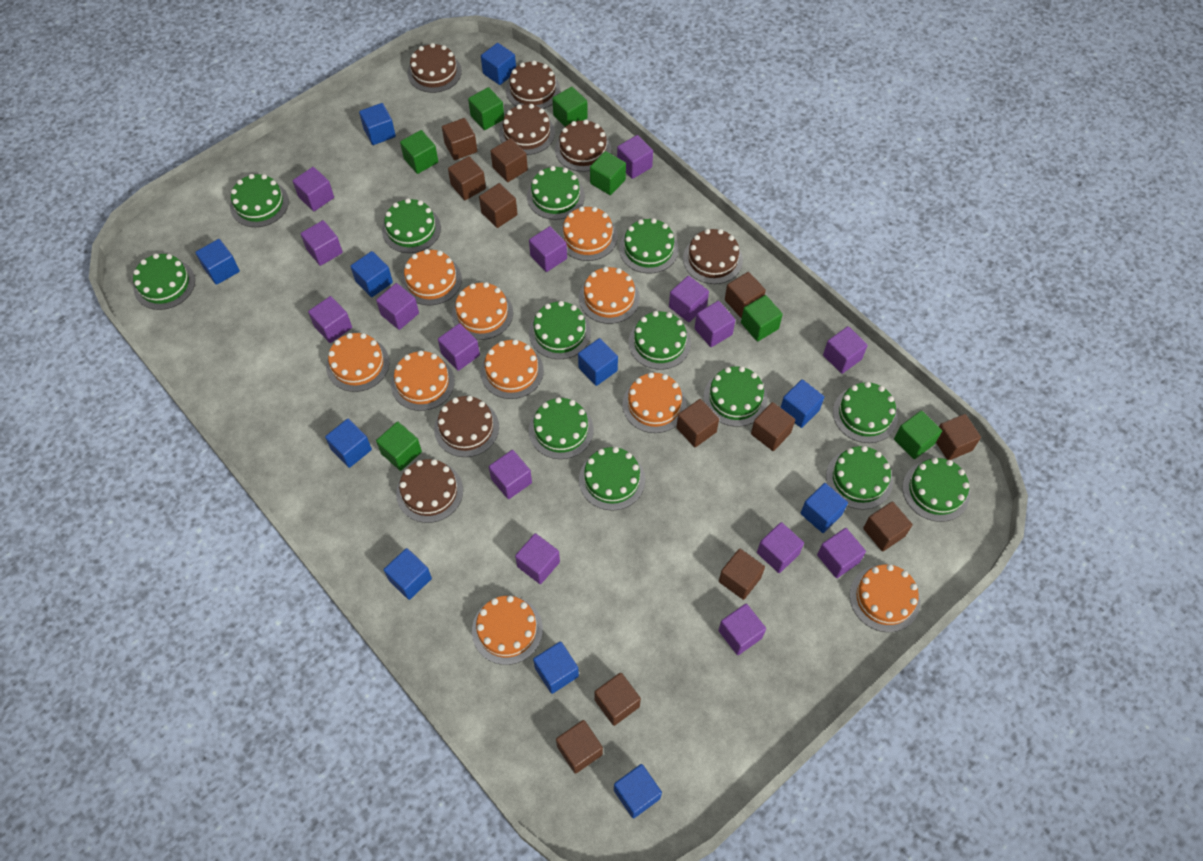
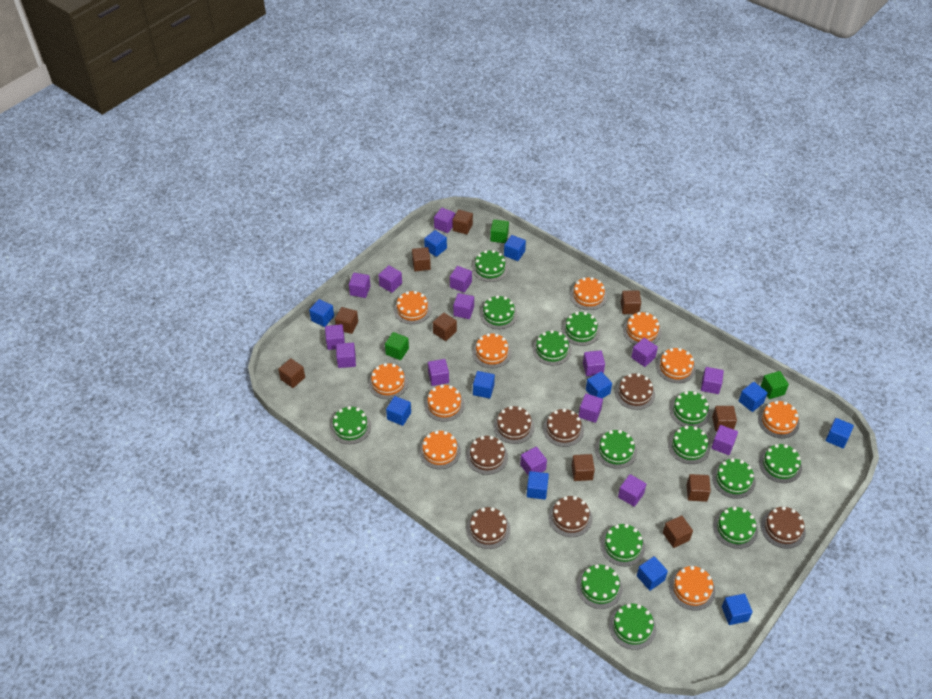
brown cube: [442,118,477,160] [448,156,486,200] [479,183,517,228] [491,138,528,182] [556,720,603,774] [594,673,641,726] [676,399,719,447] [719,548,765,600] [725,272,766,318] [751,402,795,451] [863,501,913,551] [936,414,981,460] = 12 -> [278,358,305,388] [335,307,358,334] [412,247,431,271] [433,313,457,341] [453,210,473,235] [572,454,595,481] [621,291,641,314] [663,515,693,548] [687,474,711,502] [712,406,737,431] = 10
green cake: [133,253,195,310] [230,174,289,227] [382,198,441,253] [527,166,585,220] [529,301,591,359] [529,397,594,459] [579,447,645,511] [619,218,679,274] [629,311,691,370] [704,366,768,427] [826,446,893,510] [833,382,898,443] [903,458,970,522] = 13 -> [330,406,371,444] [472,250,508,282] [480,295,518,329] [533,330,571,365] [562,312,600,346] [577,564,623,609] [595,430,637,469] [600,524,645,567] [609,604,656,650] [668,425,710,464] [669,391,710,428] [712,458,755,499] [713,506,758,549] [759,444,802,483] = 14
green cube: [376,422,422,471] [400,130,438,174] [468,87,504,130] [552,87,588,127] [590,151,626,195] [741,295,783,341] [894,411,942,459] = 7 -> [385,332,409,360] [490,219,509,243] [761,371,789,399] = 3

